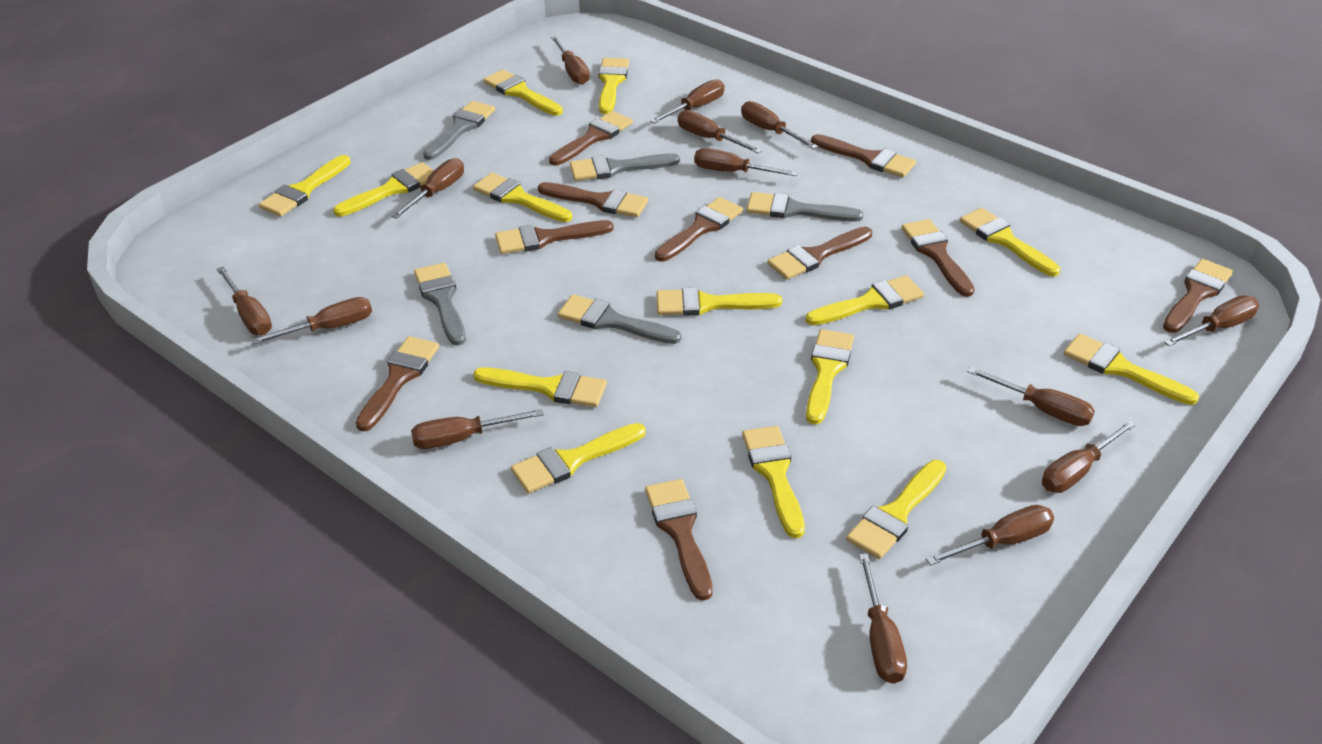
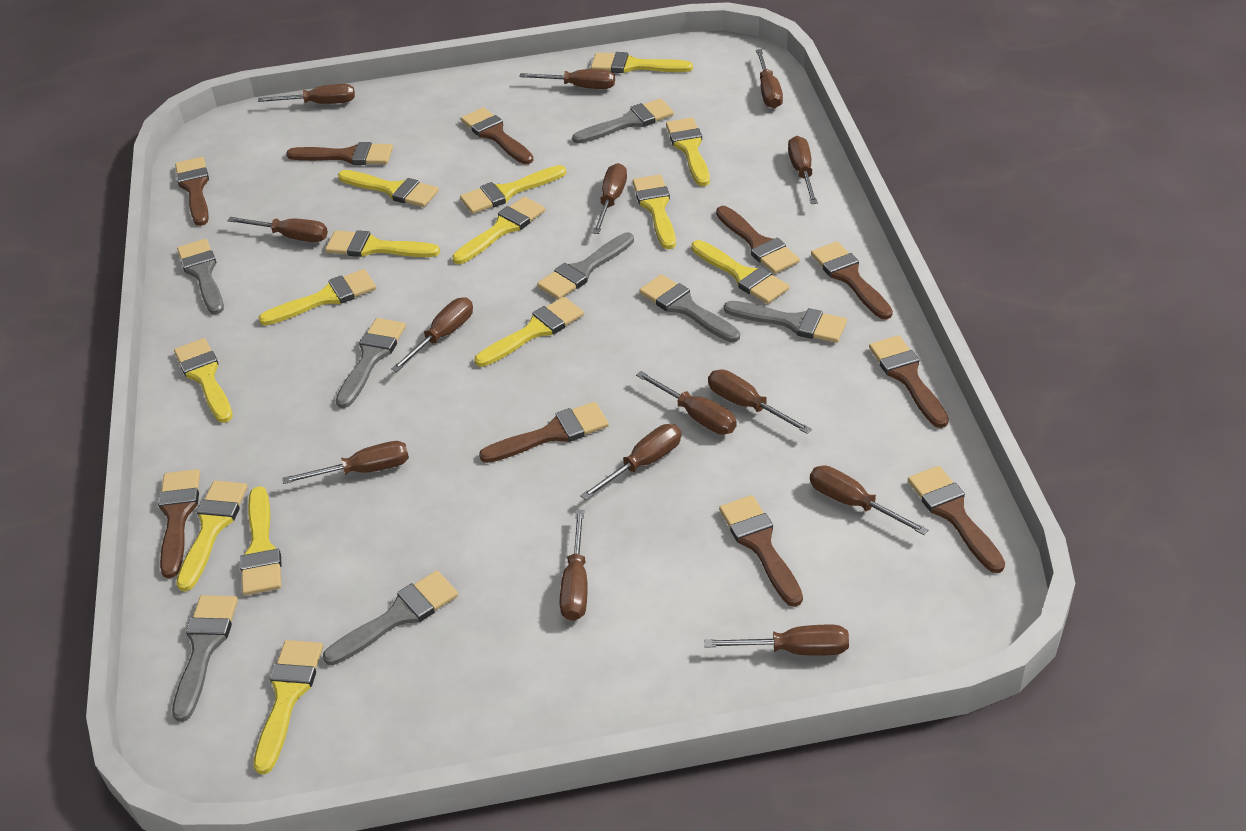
grey brush: [414,263,466,346] [423,101,495,160] [558,294,681,344] [570,153,680,181] [747,192,863,222] = 5 -> [172,595,238,722] [177,239,224,314] [323,570,458,665] [336,318,406,408] [537,232,634,300] [572,99,674,144] [639,274,740,342] [724,301,847,343] = 8

